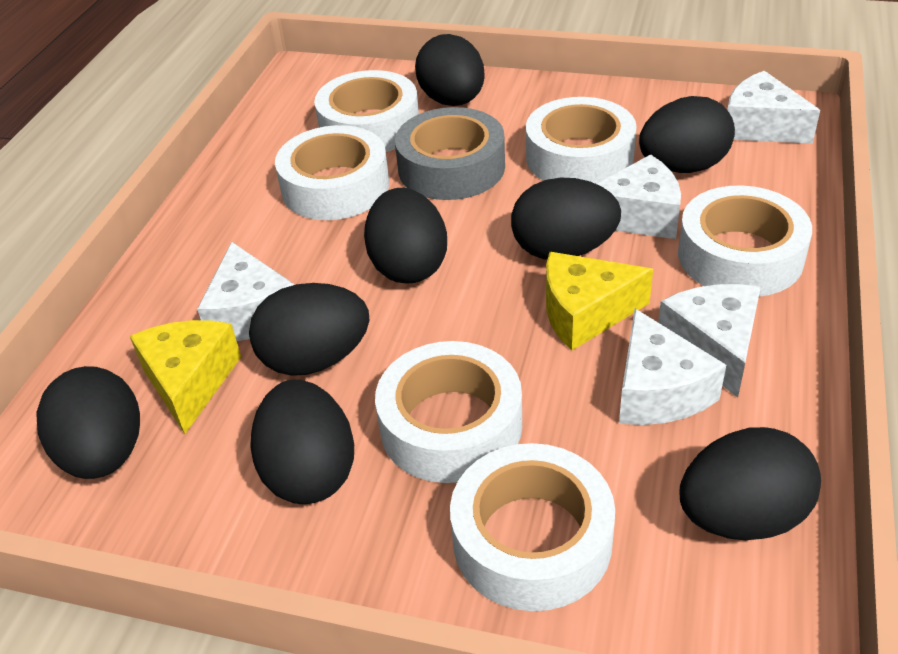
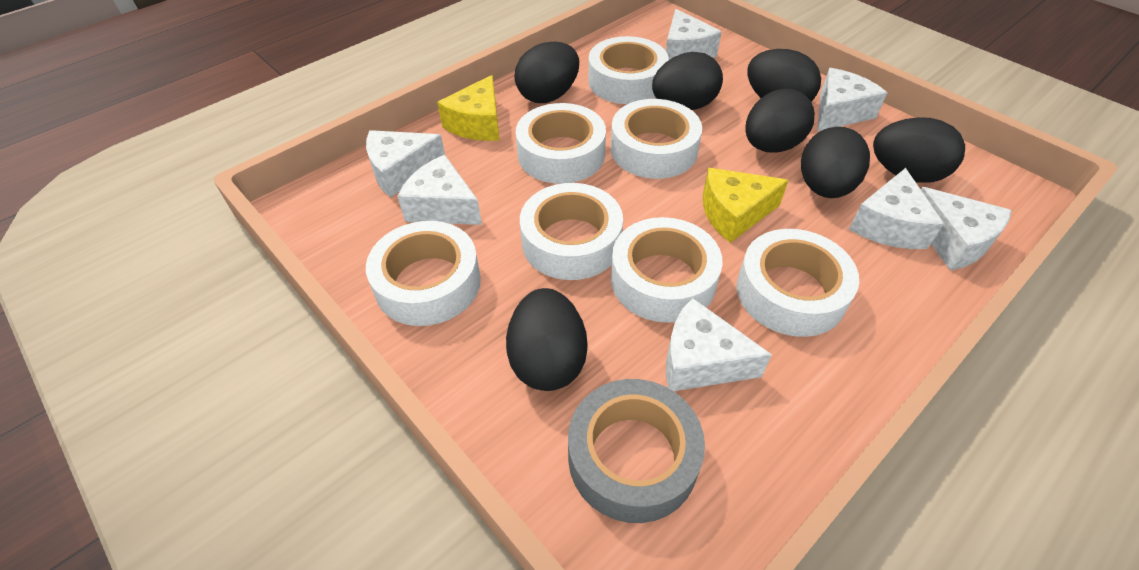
black egg: [36,366,140,479] [249,283,370,376] [250,379,354,504] [364,188,447,283] [415,34,485,106] [511,178,621,260] [639,96,735,173] [680,427,821,540] = 8 -> [506,288,588,391] [515,42,579,103] [652,52,723,110] [745,89,815,153] [748,49,821,102] [801,127,870,198] [873,117,965,183] = 7
white cheese: [197,242,294,341] [597,154,681,239] [619,309,726,425] [658,284,761,398] [727,71,820,144] = 5 -> [366,130,445,197] [397,155,482,225] [666,9,722,60] [666,298,772,391] [817,68,887,132] [849,168,944,249] [921,187,1012,271] = 7
white tape: [275,125,390,220] [314,70,419,152] [375,341,522,483] [450,443,615,611] [526,97,637,184] [678,186,812,297] = 6 -> [366,221,481,326] [516,103,606,184] [520,183,623,280] [588,36,669,104] [611,99,702,179] [611,217,723,323] [737,229,859,337] = 7

